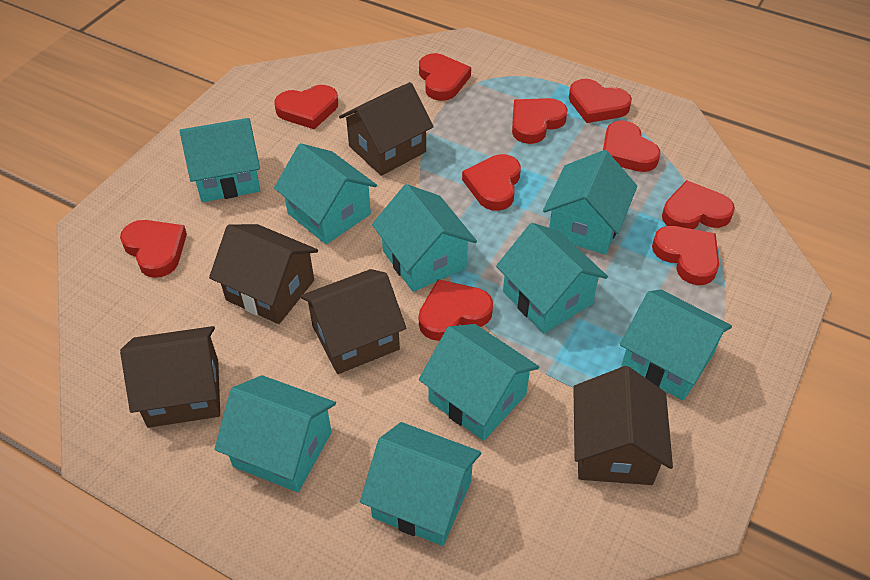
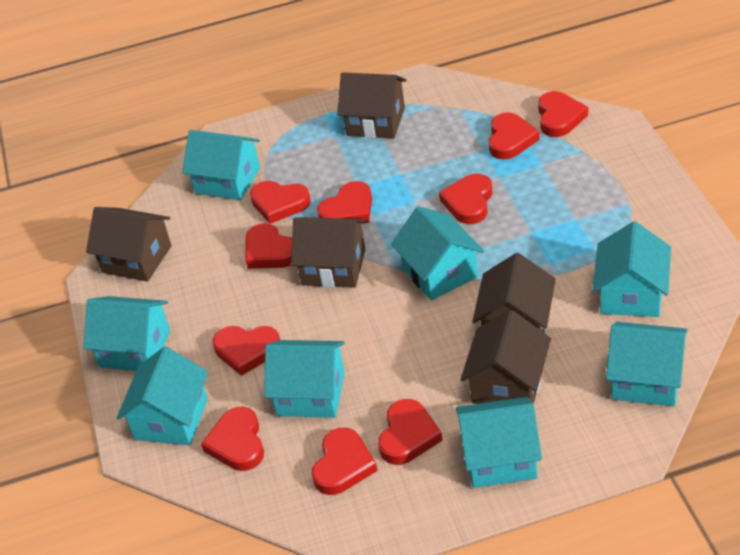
turquoise house: [180,118,261,202] [214,375,336,492] [274,143,377,244] [360,422,481,546] [372,184,477,292] [419,324,539,441] [496,223,608,333] [543,150,637,255] [620,289,732,401] = 9 -> [83,296,170,371] [117,346,208,445] [182,130,260,200] [264,340,345,418] [391,206,484,300] [456,397,542,488] [592,221,671,317] [606,322,688,407] = 8

